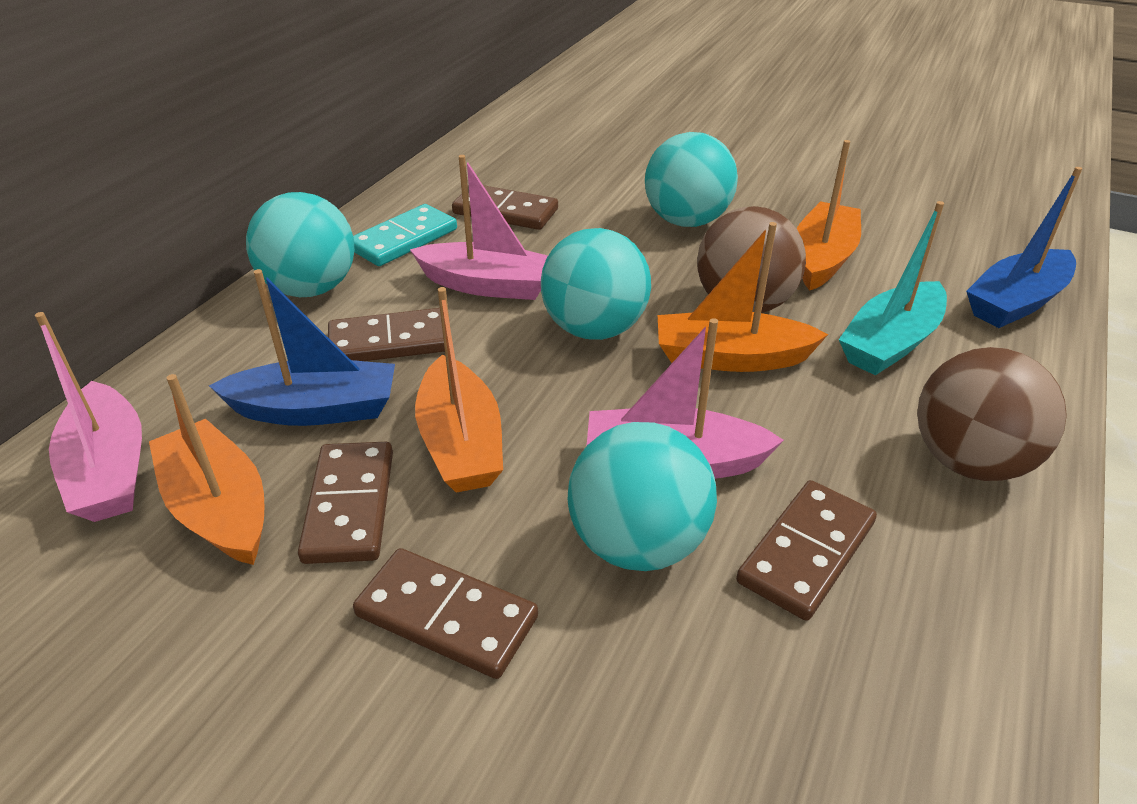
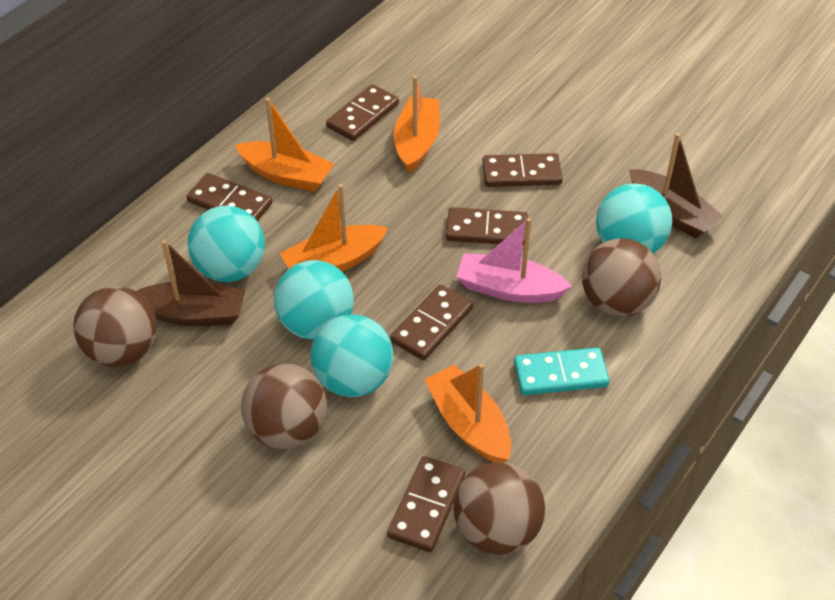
blue boat: [209,269,395,426] [966,167,1082,328] = 2 -> none = 0
brown ball: [697,206,806,313] [917,347,1067,481] = 2 -> [73,286,157,367] [241,363,327,449] [454,462,545,555] [582,238,661,317] = 4
brown boat: none = 0 -> [136,240,245,326] [629,133,724,238] = 2
brown domino: [298,442,393,564] [328,308,445,361] [353,548,538,679] [452,185,558,230] [736,480,877,621] = 5 -> [186,173,272,221] [326,84,399,141] [387,456,465,552] [390,285,473,360] [446,207,528,246] [482,153,563,187] = 6
pink boat: [35,312,142,522] [410,155,548,300] [587,318,784,479] = 3 -> [456,218,572,303] = 1
turquoise boat: [839,201,947,375] = 1 -> none = 0

